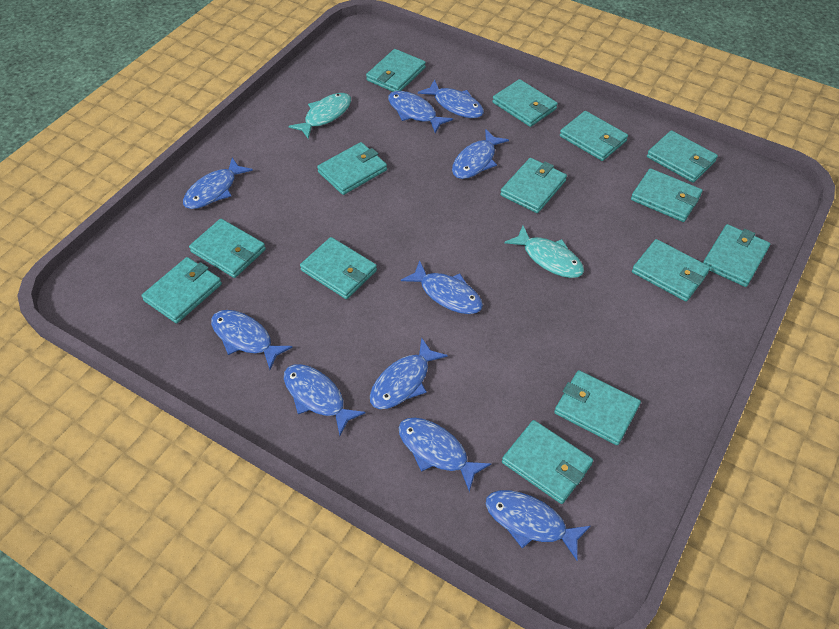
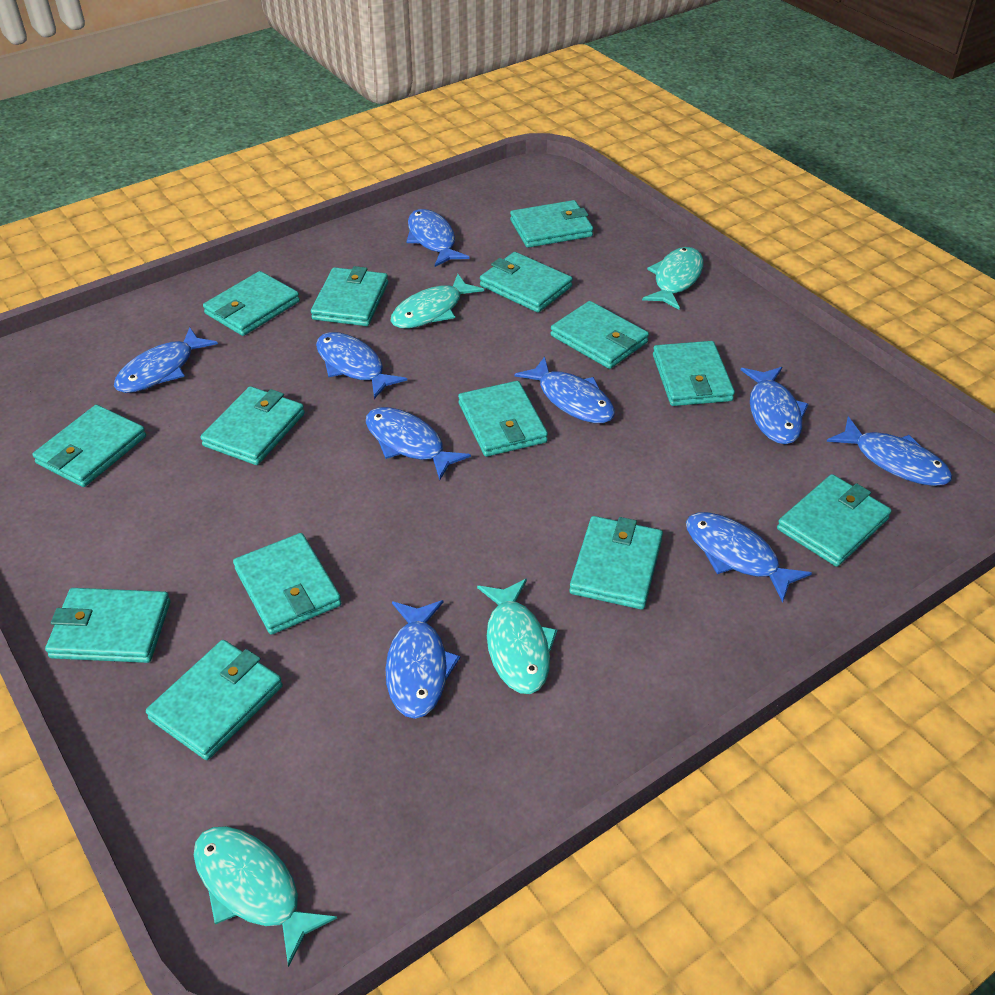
blue fish: [183,158,253,209] [211,310,293,370] [284,364,366,435] [370,338,448,409] [388,91,453,133] [398,418,491,492] [401,260,483,314] [418,79,484,118] [452,129,509,179] [486,490,591,561] = 10 -> [114,327,218,393] [316,332,407,399] [366,407,471,480] [386,600,460,719] [406,209,470,267] [514,356,615,423] [686,512,812,603] [741,367,808,444] [827,417,952,486] = 9
turquoise fish: [289,93,351,139] [504,226,584,278] = 2 -> [194,826,337,967] [391,274,484,328] [477,579,557,694] [642,247,704,309] = 4

